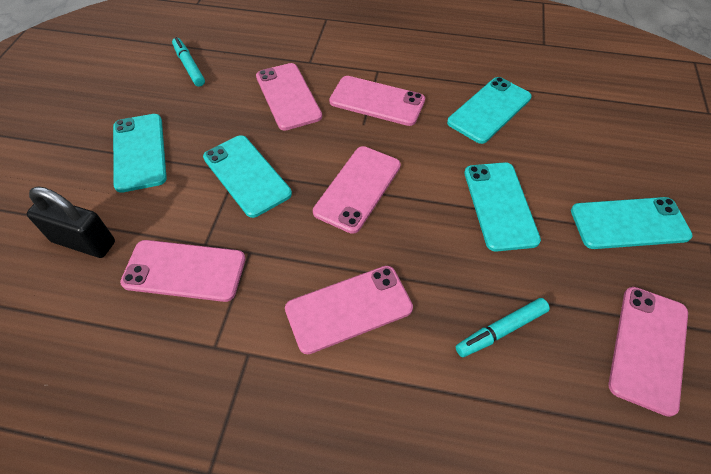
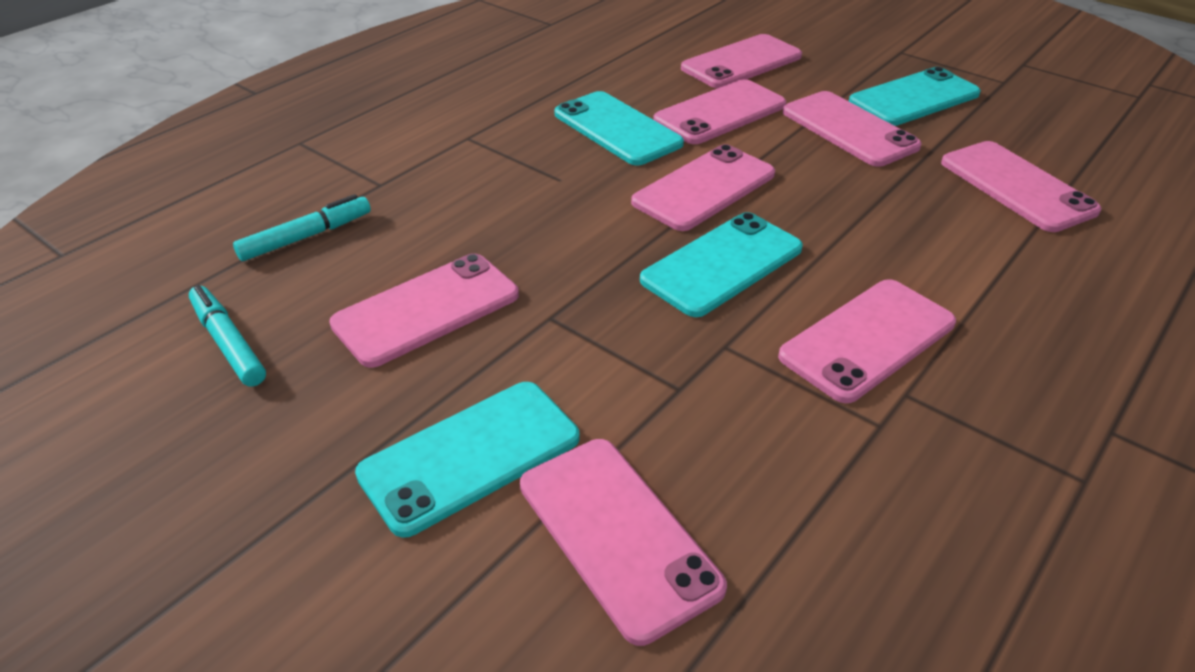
black padlock: [27,186,115,258] = 1 -> none = 0
pink phone: [120,240,245,302] [256,63,322,131] [285,266,413,354] [313,146,401,234] [329,76,425,126] [609,287,688,417] = 6 -> [329,253,519,368] [520,439,727,646] [631,144,775,231] [653,79,786,144] [681,34,802,88] [778,279,956,403] [783,91,922,167] [941,141,1101,232] = 8
turquoise phone: [113,114,167,193] [203,135,292,218] [447,77,532,144] [464,162,541,252] [571,197,693,249] = 5 -> [355,382,580,537] [554,91,684,165] [640,212,803,317] [849,67,981,126] = 4

